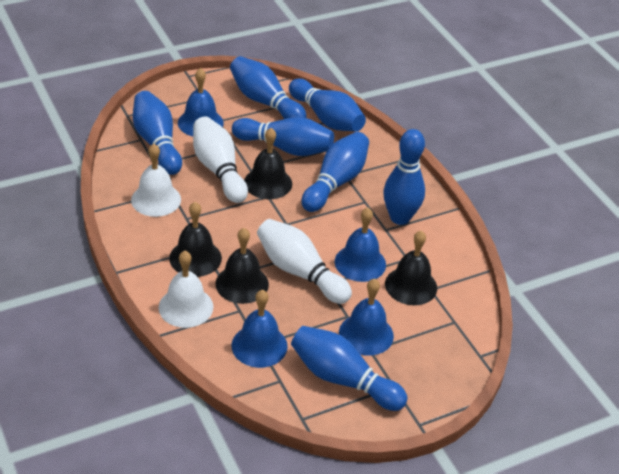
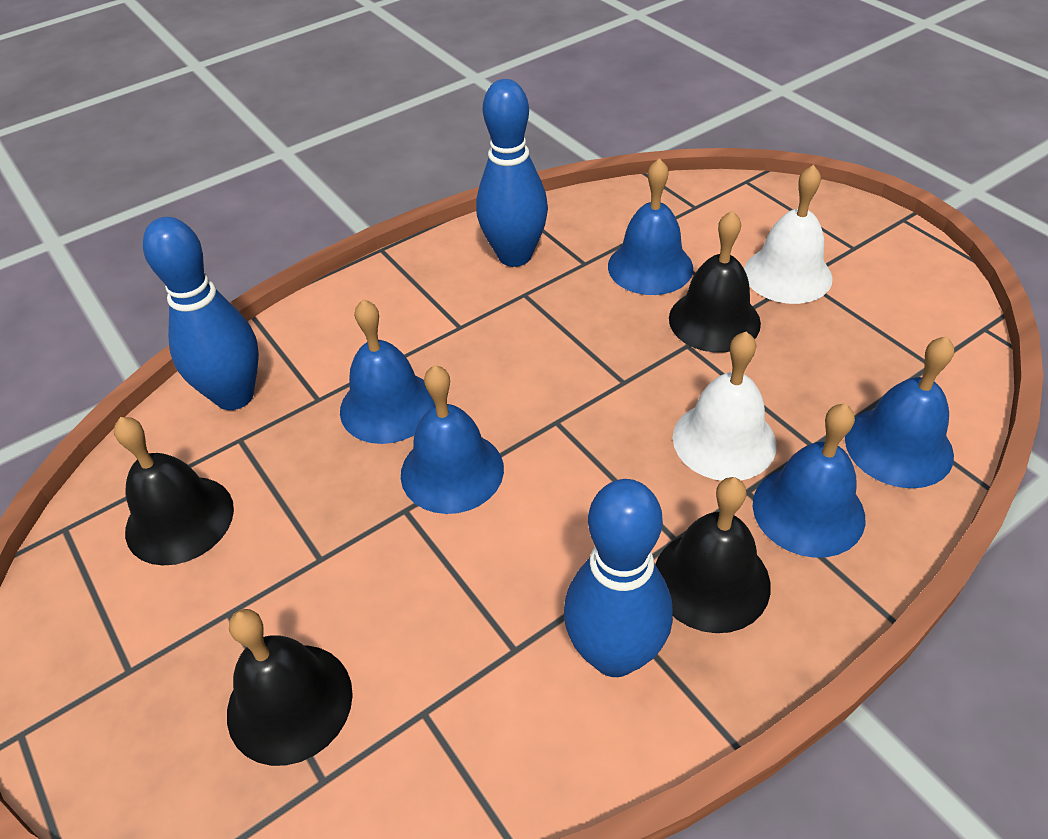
blue bell: [178,68,224,136] [232,290,288,368] [335,208,386,282] [339,279,394,356] = 4 -> [340,299,435,444] [401,365,504,514] [608,158,693,295] [753,404,865,558] [845,336,954,488] = 5
blue bowling pin: [133,91,182,175] [230,56,307,119] [232,117,334,156] [289,79,366,132] [291,326,408,411] [301,132,369,212] [383,129,425,225] = 7 -> [143,217,259,410] [476,79,548,267] [564,479,673,677] = 3
white bowling pin: [193,116,248,203] [257,219,352,304] = 2 -> none = 0

